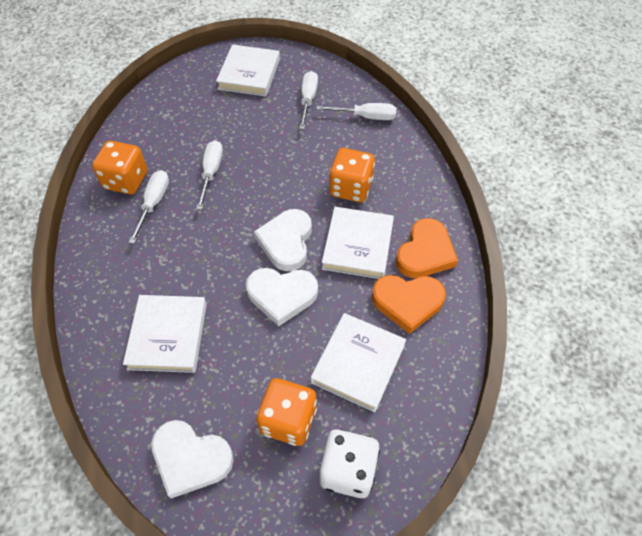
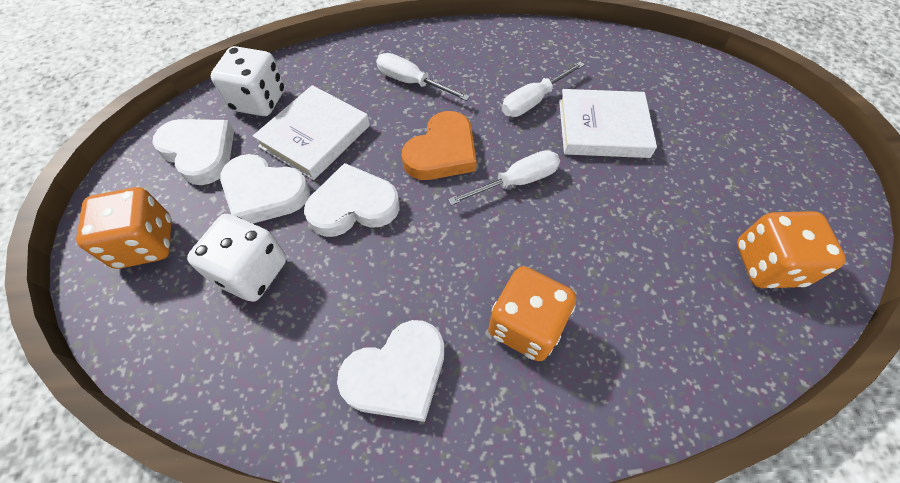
orange heart: [372,275,446,334] [396,218,458,278] = 2 -> [402,111,477,180] = 1
white book: [123,295,207,373] [216,44,280,96] [311,313,406,412] [322,207,394,279] = 4 -> [253,85,370,180] [559,89,657,158] = 2
white dice: [320,429,380,498] = 1 -> [187,214,286,302] [210,46,285,116] = 2
white heart: [151,420,234,498] [246,268,318,327] [254,209,312,271] = 3 -> [152,119,234,185] [220,154,310,224] [304,163,400,237] [337,320,444,422] = 4
white screwdriver: [129,170,169,244] [197,140,223,210] [299,71,318,129] [316,103,396,120] = 4 -> [376,53,470,101] [448,150,560,206] [502,62,585,117] = 3

